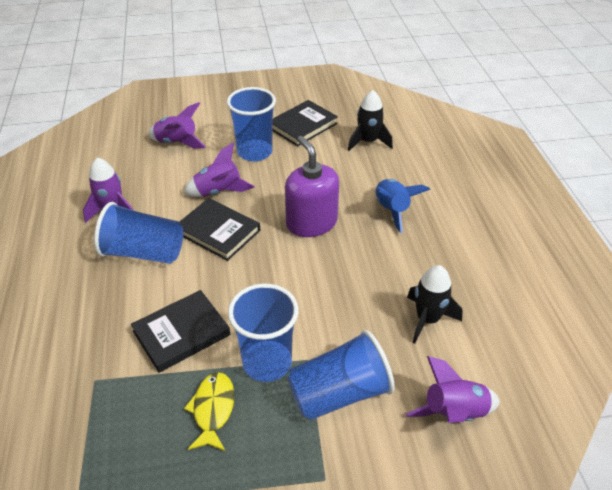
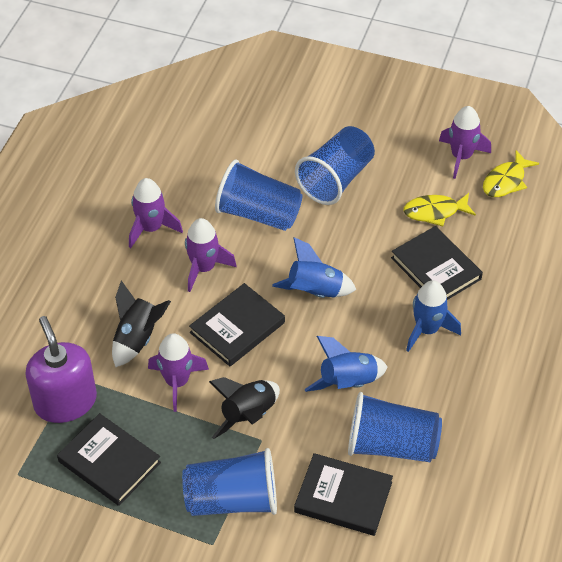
black book: [131,290,230,373] [179,198,260,261] [272,100,338,146] = 3 -> [57,413,161,506] [189,283,285,367] [294,453,393,536] [391,226,483,300] = 4
blue rocket: [376,179,430,233] = 1 -> [272,237,357,298] [305,336,388,392] [406,280,461,352] = 3
yellow fish: [184,372,234,451] = 1 -> [403,193,476,226] [483,150,539,197] = 2

